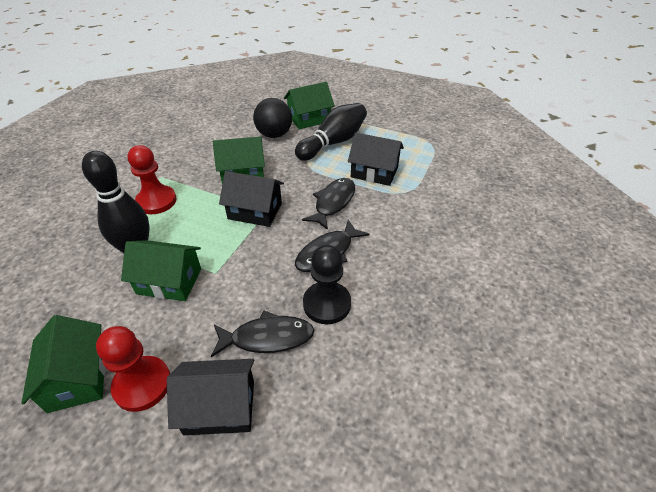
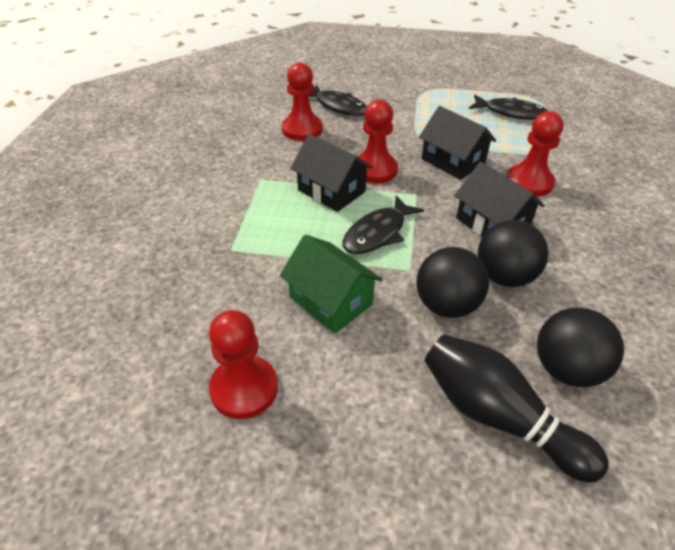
black ball: [253,98,292,138] = 1 -> [416,247,489,318] [478,220,549,287] [537,307,624,387] = 3
black bowling pin: [82,151,150,253] [295,103,367,161] = 2 -> [424,334,609,483] = 1
black pawn: [303,245,351,324] = 1 -> none = 0
green house: [21,315,106,413] [121,240,201,301] [213,136,265,184] [284,82,335,129] = 4 -> [280,234,383,334] = 1
red pawn: [96,326,170,412] [128,145,177,214] = 2 -> [209,310,278,419] [282,62,323,141] [357,99,398,183] [507,111,564,197] = 4

